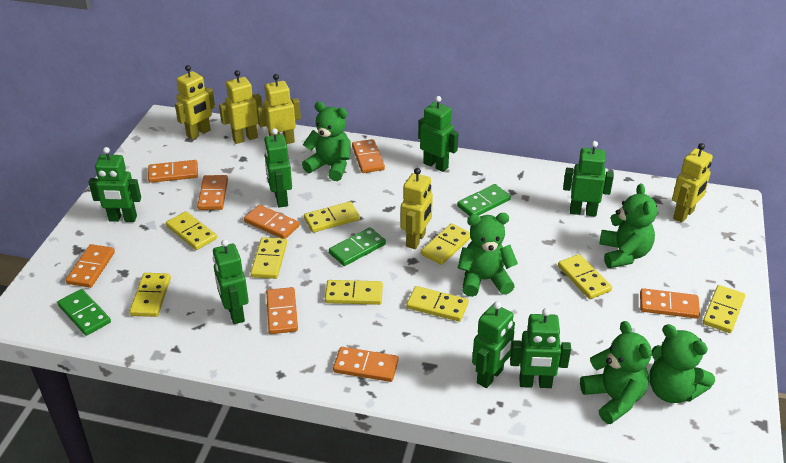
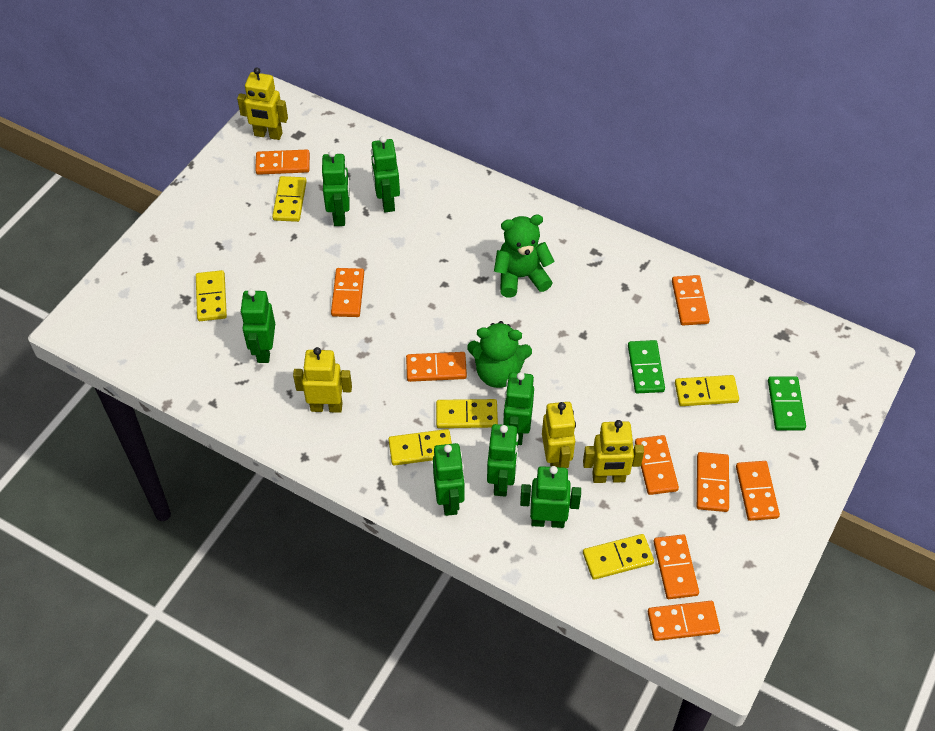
green domino: [57,289,111,336] [329,227,386,266] [457,184,511,216] = 3 -> [628,340,665,393] [768,376,806,430] = 2
green teddy bear: [302,102,351,181] [457,213,518,297] [580,321,652,424] [600,184,657,268] [649,324,715,403] = 5 -> [467,321,532,388] [494,215,554,298] = 2
orange domino: [66,244,115,288] [148,160,198,183] [197,175,228,210] [244,205,299,239] [266,287,298,334] [333,347,399,382] [352,139,385,173] [640,288,700,319] = 8 -> [255,150,310,175] [331,268,364,317] [406,352,467,382] [635,435,679,495] [648,601,720,641] [653,534,699,599] [672,275,710,325] [697,452,729,512] [736,461,780,521] = 9
yellow domino: [129,273,171,317] [166,211,217,250] [250,237,287,279] [304,201,360,233] [325,280,383,305] [406,286,468,322] [421,223,471,265] [558,254,612,299] [703,285,745,333] = 9 -> [196,270,227,321] [272,176,307,222] [388,429,452,466] [436,399,498,428] [583,534,654,580] [675,375,739,406] = 6
yellow robot: [175,65,215,140] [219,70,262,144] [257,74,301,144] [401,168,433,249] [672,143,713,223] = 5 -> [237,68,288,140] [293,347,352,413] [542,402,576,468] [583,420,644,483] = 4

